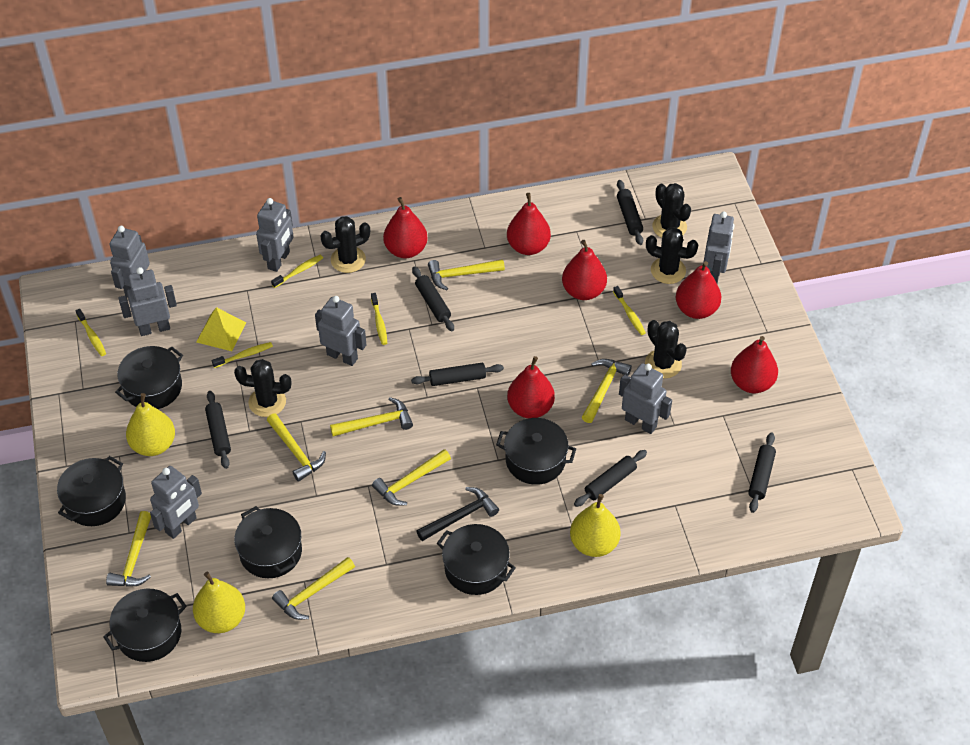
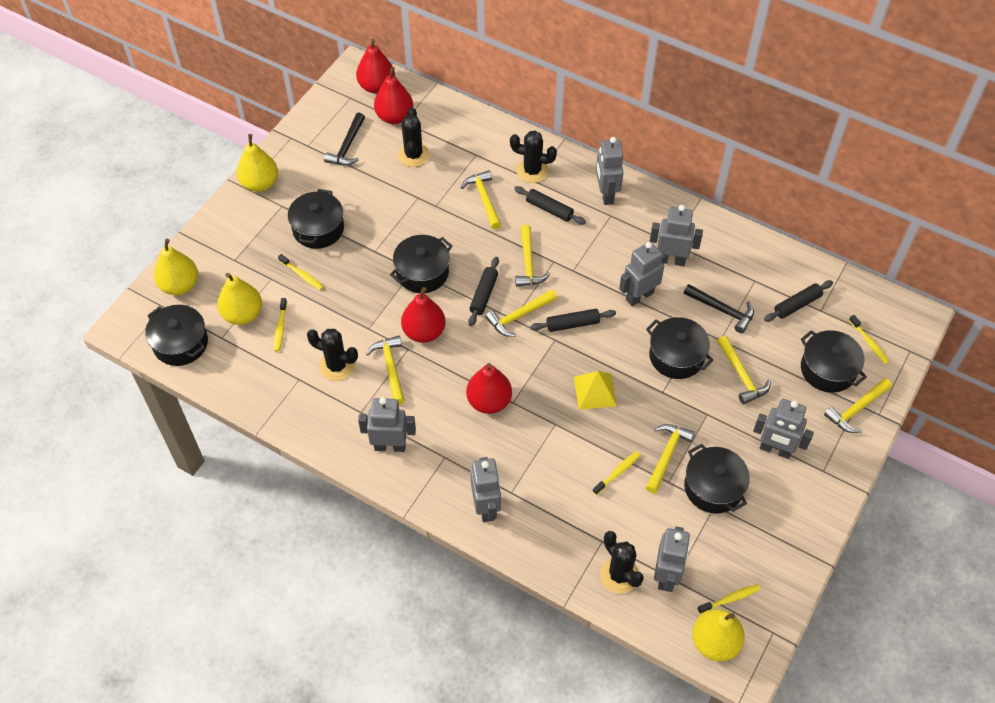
black cactus: [234,359,291,417] [320,216,370,273] [645,320,687,379] [646,227,698,284] [652,183,691,238] = 5 -> [307,329,358,381] [398,107,430,167] [510,131,557,183] [600,531,644,594] = 4
black hammer: [417,487,499,541] = 1 -> [324,112,365,166] [684,284,754,333] = 2
black rolling pin: [205,391,231,469] [411,363,504,386] [412,266,454,331] [574,450,647,507] [617,180,643,245] [748,433,776,513] = 6 -> [469,257,499,326] [514,186,586,225] [530,309,616,332] [764,280,833,322] = 4
red pear: [383,197,428,258] [507,193,551,255] [507,356,555,419] [562,240,607,300] [676,261,721,319] [731,336,778,393] = 6 -> [356,39,395,94] [374,67,413,124] [401,287,445,343] [466,363,512,414] = 4
yellow pear: [126,393,175,456] [193,572,245,633] [570,494,621,557] = 3 -> [154,239,198,295] [217,273,262,325] [237,134,278,192] [692,609,745,661] = 4

